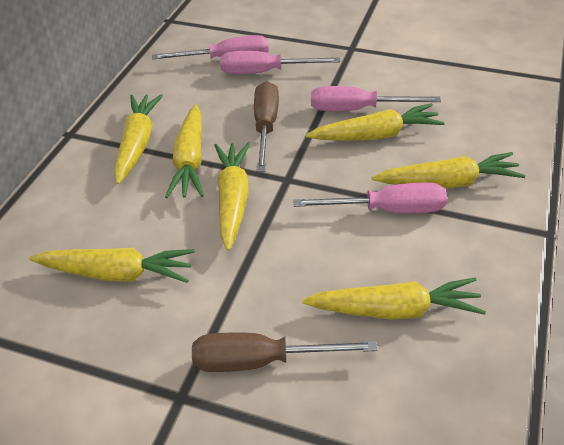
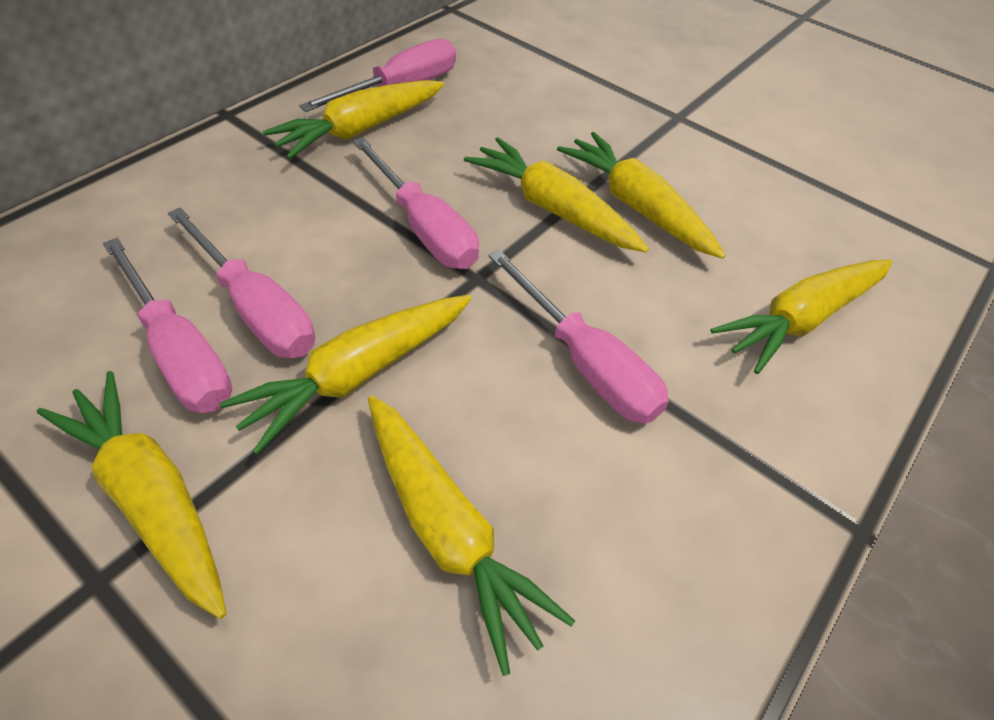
brown screwdriver: [192,333,378,372] [254,81,279,172] = 2 -> none = 0
pink screwdriver: [152,35,269,60] [220,51,340,74] [293,182,447,213] [311,86,441,111] = 4 -> [103,238,232,413] [168,207,315,358] [299,39,456,112] [352,137,479,269] [488,250,669,424] = 5

